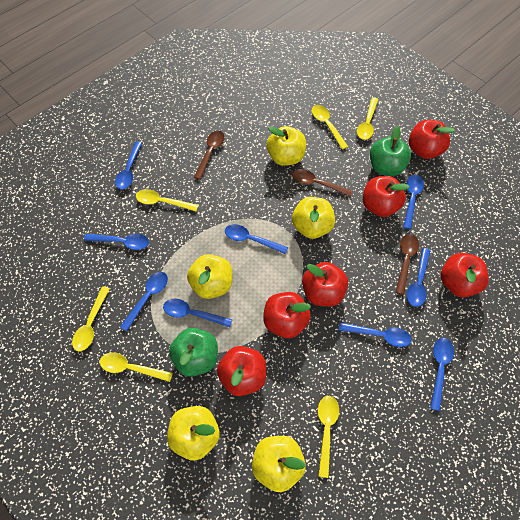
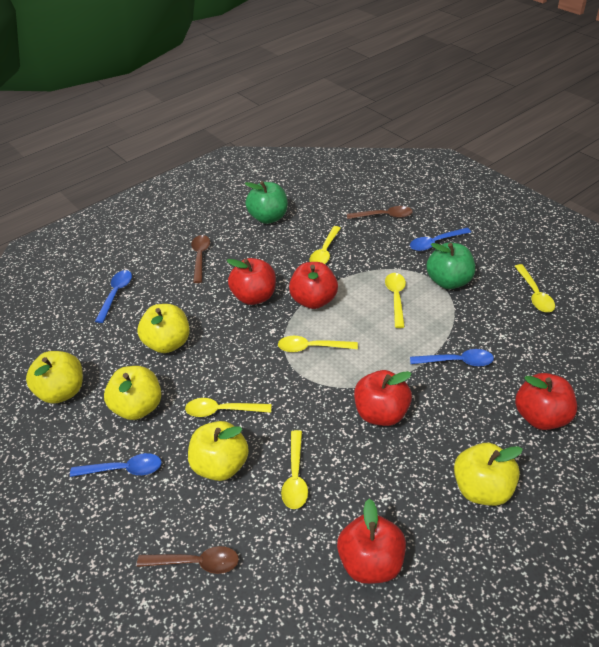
blue spoon: [84,234,149,250] [115,141,142,190] [120,272,168,331] [163,299,232,328] [225,224,288,254] [338,322,411,347] [403,175,424,229] [407,248,431,307] [430,338,454,411] = 9 -> [70,453,161,477] [95,270,132,323] [410,228,471,251] [410,349,494,367] = 4
red apple: [217,346,266,396] [263,292,311,338] [302,262,348,307] [363,176,409,217] [409,120,455,159] [441,253,489,297] = 6 -> [226,258,276,305] [289,262,338,309] [337,499,406,584] [354,370,412,426] [515,373,577,430] = 5

